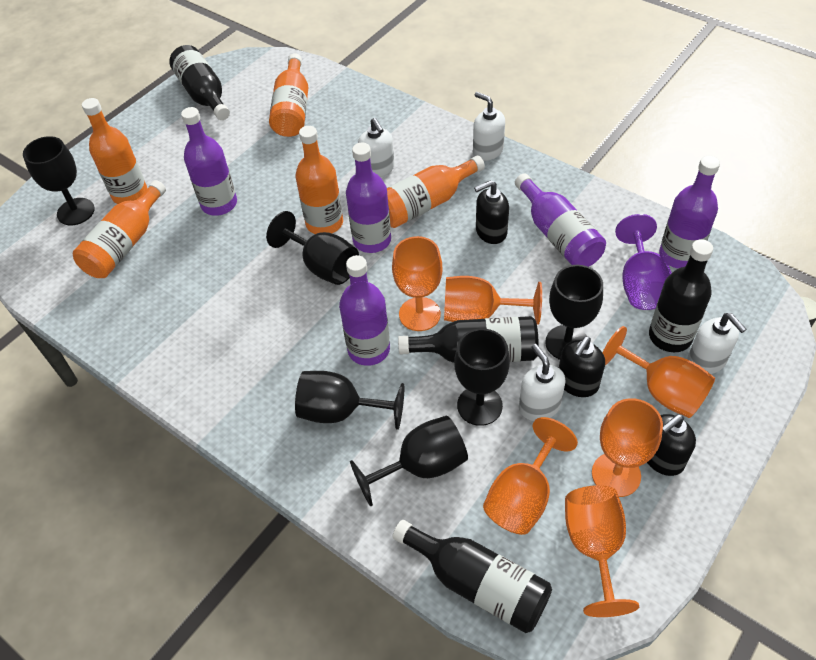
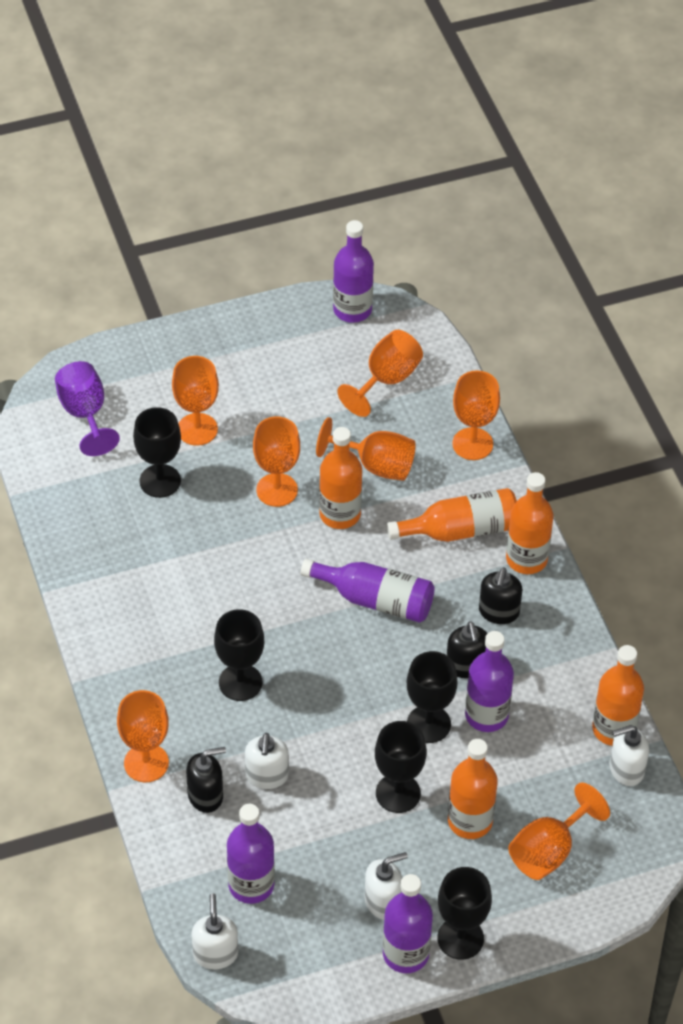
black bottle: [169,45,230,120] [393,520,552,633] [398,316,539,363] [649,239,713,352] = 4 -> none = 0
black goblet: [23,136,95,225] [266,211,359,285] [295,371,404,430] [350,415,468,506] [454,329,510,426] [545,265,603,360] = 6 -> [133,407,181,498] [214,609,264,701] [375,721,427,813] [407,651,457,743] [437,867,492,959] = 5
orange goblet: [392,236,442,331] [444,276,542,325] [483,417,578,535] [565,485,639,617] [592,398,663,497] [602,326,715,418] = 6 -> [117,690,169,782] [172,356,219,446] [253,417,300,507] [316,417,416,481] [337,330,423,417] [452,370,500,460] [508,782,610,880] = 7

